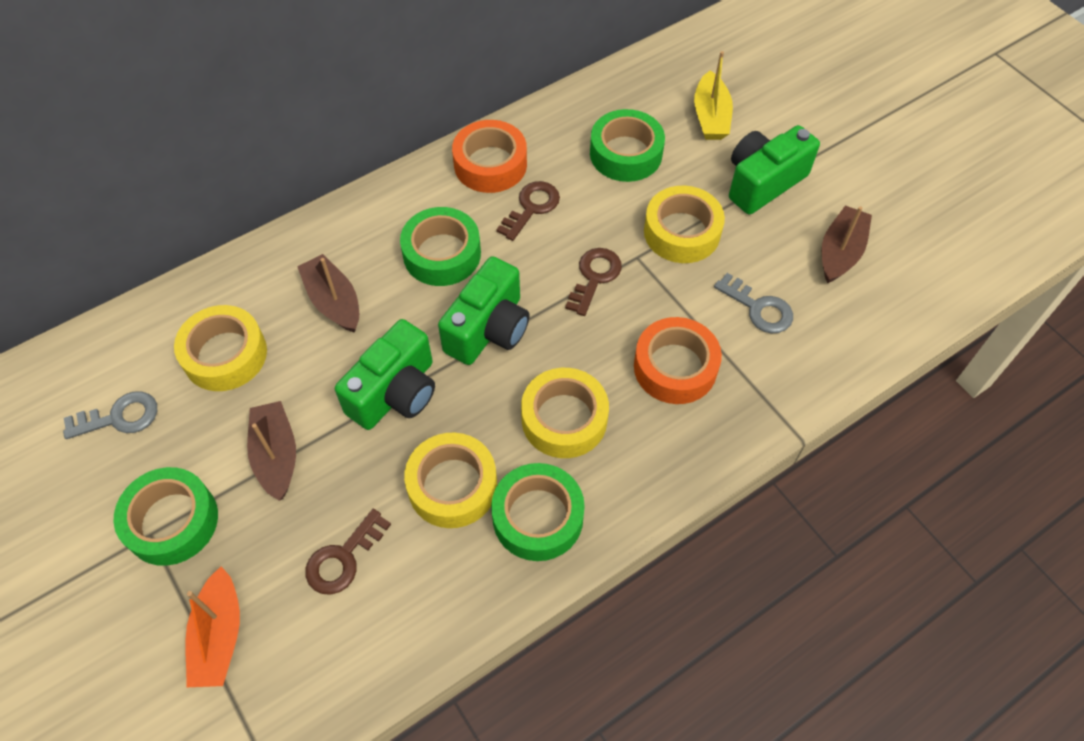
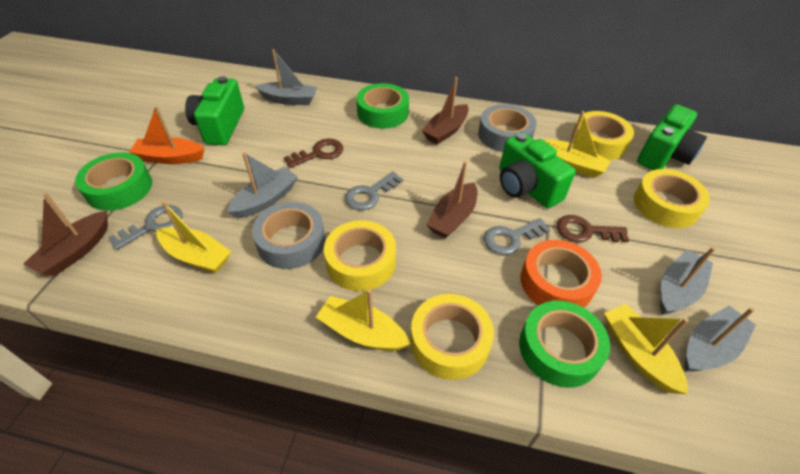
brown key: [305,509,391,595] [496,181,560,241] [565,248,622,316] = 3 -> [284,139,343,168] [557,215,629,242] = 2
green tape: [114,467,218,566] [400,207,481,286] [491,463,585,561] [590,109,665,182] = 4 -> [75,152,152,211] [356,83,409,129] [519,301,610,388] = 3
grey boat: none = 0 -> [227,152,298,218] [255,49,318,105] [660,247,716,315] [685,306,756,372] = 4
grey key: [63,391,157,439] [714,273,793,333] = 2 -> [108,205,183,250] [345,171,403,210] [484,218,551,255] = 3
grey tape: none = 0 -> [252,202,325,269] [478,104,537,152] = 2
orange tape: [452,120,527,193] [634,317,722,404] = 2 -> [520,240,602,308] = 1
yellow boat: [694,51,733,140] = 1 -> [156,201,232,273] [316,289,411,351] [544,111,611,178] [604,304,689,394] = 4

